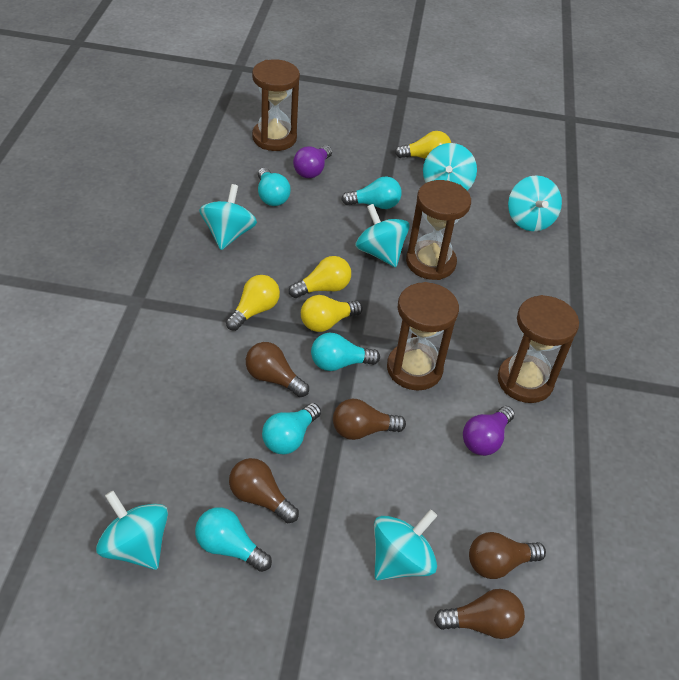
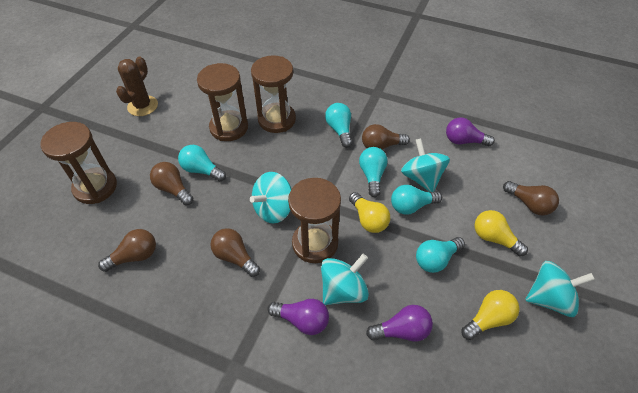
brown cactus: none = 0 -> [116,56,158,116] = 1
purple light bulb: [293,145,332,178] [463,406,514,456] = 2 -> [267,299,329,335] [366,305,433,342] [446,118,495,146] = 3
turquoise spinning top: [96,491,168,570] [199,184,257,250] [355,204,410,267] [374,509,437,580] [423,143,477,191] [508,175,562,231] = 6 -> [250,172,291,224] [321,254,369,305] [401,138,450,192] [525,261,595,317] = 4
yellow light bulb: [226,275,280,331] [289,256,351,298] [301,295,363,332] [395,131,451,159] = 4 -> [349,192,390,233] [461,290,520,340] [475,210,528,256] = 3

